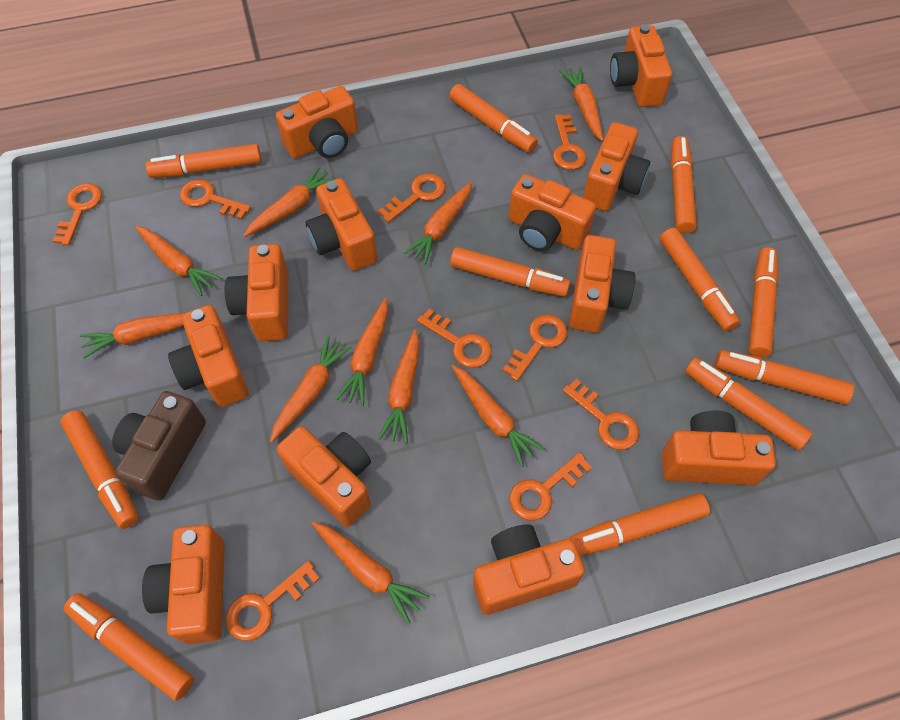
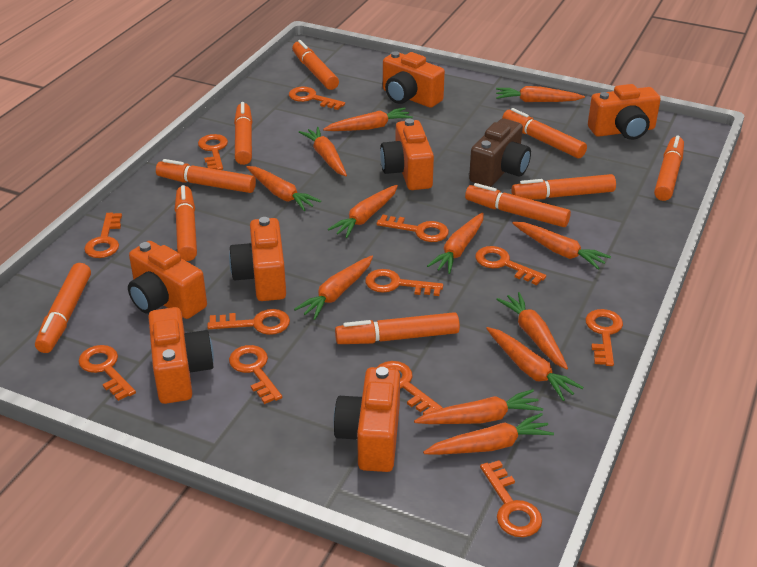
orange camera: [142,525,225,644] [168,305,249,407] [225,244,288,341] [276,86,358,158] [277,426,371,527] [306,178,377,271] [473,524,585,615] [509,174,596,251] [569,235,635,333] [583,122,650,211] [610,24,672,107] [662,411,776,485] = 12 -> [128,241,207,319] [148,307,214,404] [229,217,286,301] [333,367,400,472] [380,119,434,190] [383,51,445,108] [588,84,661,140] = 7
orange carrot: [80,312,187,358] [135,226,221,296] [243,166,336,237] [270,336,352,442] [312,522,430,624] [336,298,388,406] [378,329,419,443] [403,182,472,265] [452,365,545,467] [559,67,603,141] = 10 -> [246,166,321,211] [294,256,373,320] [299,127,347,176] [323,107,413,131] [327,185,398,238] [414,389,543,424] [423,413,554,455] [427,212,484,274] [486,327,583,401] [496,86,585,102] [496,292,568,370] [512,222,611,270] = 12
orange key: [52,183,102,246] [180,179,251,220] [226,561,320,641] [378,173,445,223] [417,309,492,368] [502,314,568,381] [509,452,592,521] [553,114,586,170] [563,379,639,450] = 9 -> [78,345,136,401] [84,213,122,258] [198,134,228,170] [207,309,290,335] [229,345,282,404] [289,86,345,110] [365,269,443,296] [377,215,449,242] [377,361,443,415] [475,246,546,285] [480,460,542,537] [585,309,623,366] = 12
orange marker: [60,410,139,529] [63,593,194,701] [145,144,262,178] [449,84,538,153] [450,247,571,297] [569,493,710,556] [660,228,740,331] [671,136,697,234] [685,357,813,450] [715,350,854,404] [749,247,778,358] = 11 -> [35,263,91,353] [156,159,256,193] [175,185,197,261] [234,102,252,165] [292,40,339,90] [335,312,460,344] [465,183,571,227] [502,108,587,158] [511,174,616,199] [654,135,684,201] = 10

